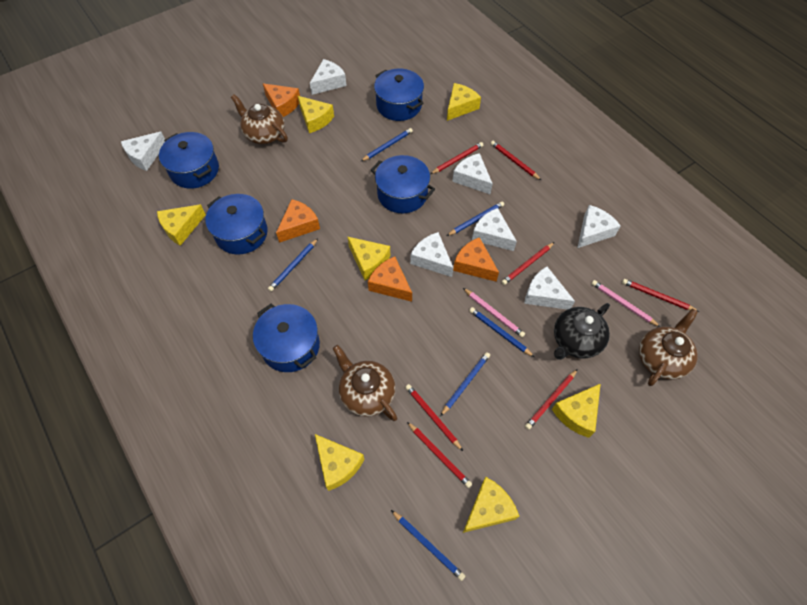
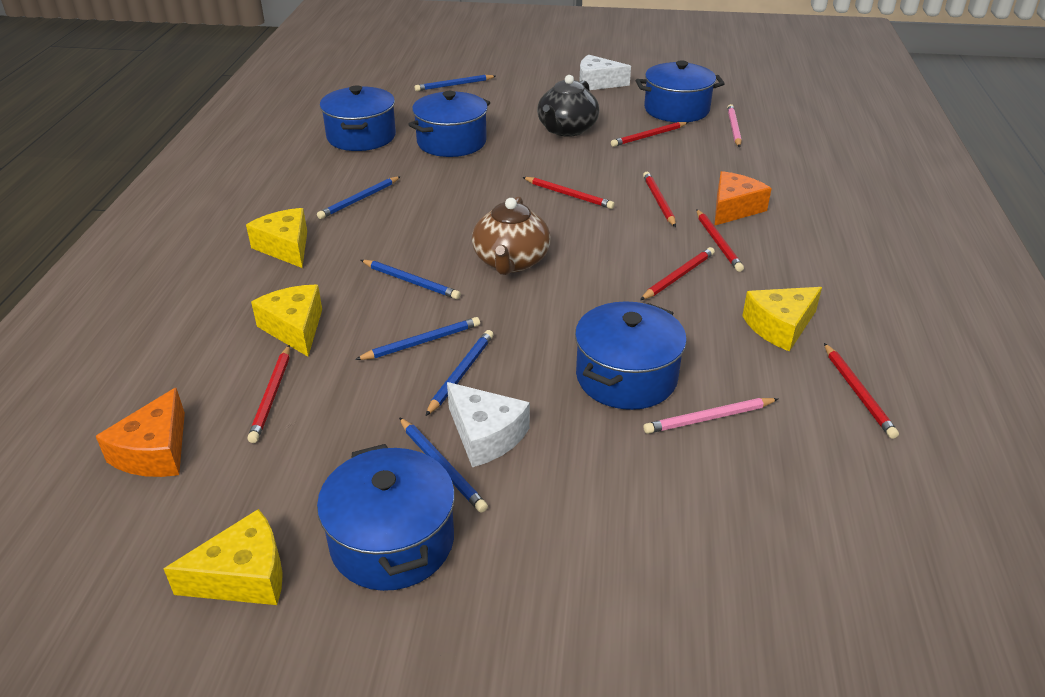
brown teapot: [231,94,288,144] [333,345,397,421] [639,309,698,386] = 3 -> [472,196,551,275] = 1
orange cheese: [263,83,300,117] [276,199,320,243] [368,257,412,302] [453,237,499,282] = 4 -> [96,388,185,477] [714,171,772,226] = 2
white cheese: [121,132,165,171] [310,59,347,95] [410,232,453,277] [452,153,493,194] [472,208,517,251] [524,267,575,310] [577,205,621,248] = 7 -> [447,382,530,467] [579,55,631,90] = 2
yellow cheese: [157,204,206,246] [298,96,334,133] [315,434,365,491] [348,237,390,280] [447,83,481,121] [463,477,519,533] [552,384,601,438] = 7 -> [164,509,283,605] [246,208,307,268] [251,285,322,357] [742,287,822,352] = 4

